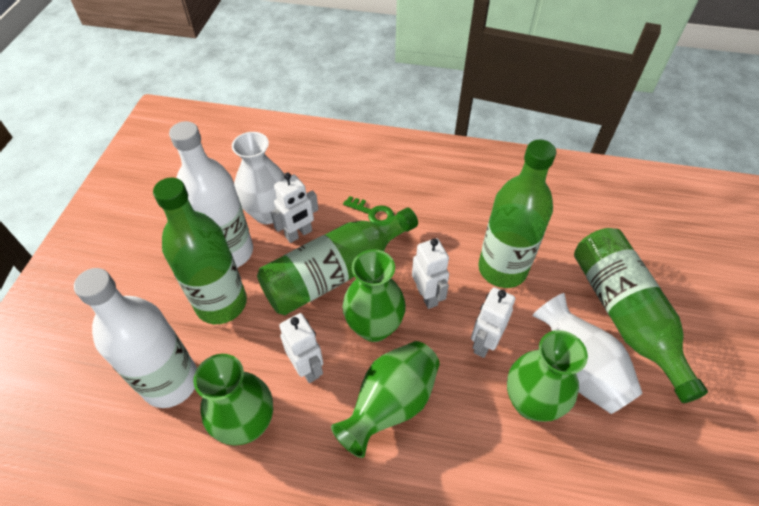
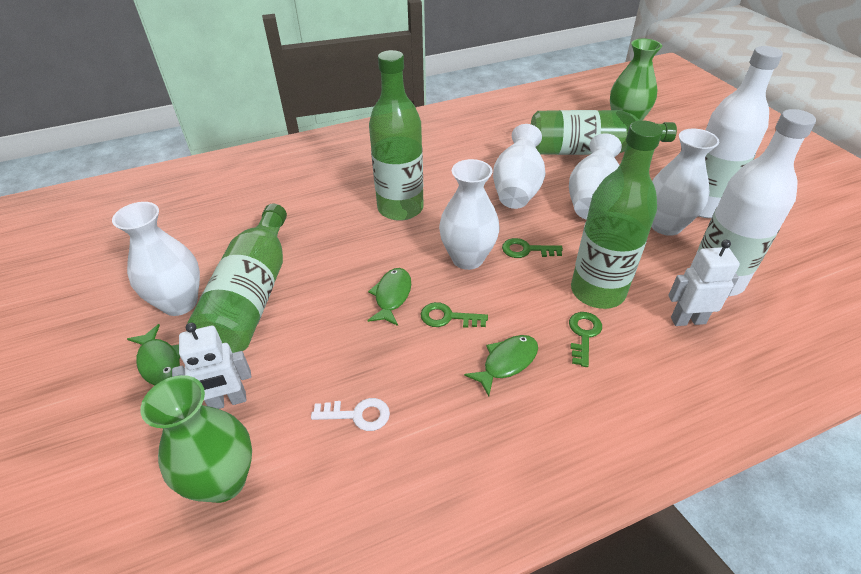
green fish: none = 0 -> [127,324,180,385] [367,268,411,326] [464,335,538,396] = 3
green key: [343,196,394,222] = 1 -> [421,302,488,328] [502,238,563,258] [569,312,602,367] = 3
green vase: [194,354,273,446] [331,341,440,458] [342,249,406,342] [507,330,588,422] = 4 -> [140,375,252,503] [610,39,662,121] = 2
white key: none = 0 -> [311,398,390,431] = 1
white robot: [271,172,319,243] [279,313,323,383] [412,238,449,309] [471,287,515,358] = 4 -> [172,323,251,409] [668,240,740,326] = 2
white vase: [232,132,285,224] [533,293,642,414] = 2 -> [112,202,200,316] [439,159,500,270] [493,124,545,209] [569,133,622,220] [651,129,719,236] = 5

